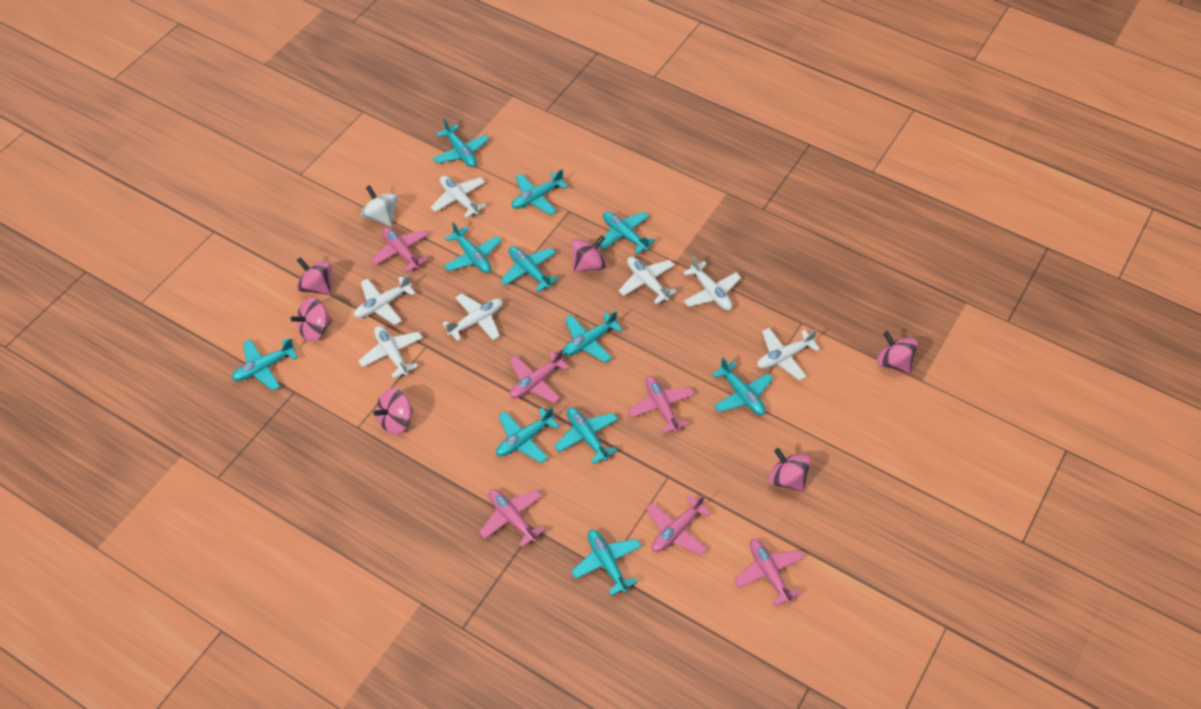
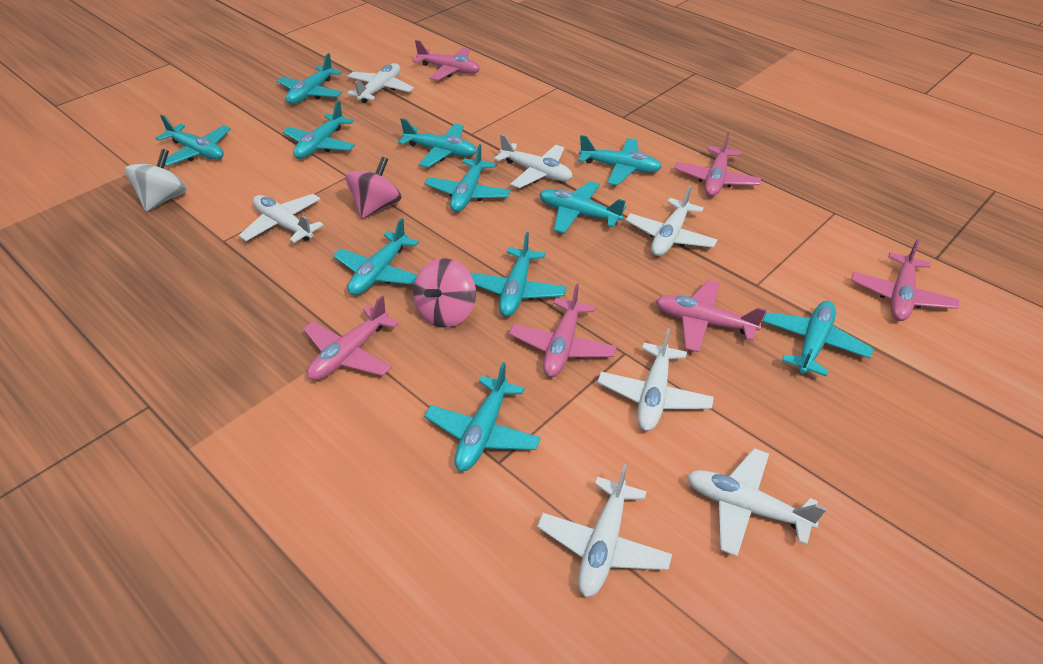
pink spinning top: [291,297,332,342] [297,257,332,295] [373,388,413,434] [572,235,606,272] [769,448,811,492] [877,331,918,373] = 6 -> [345,157,402,219] [413,258,476,327] = 2

